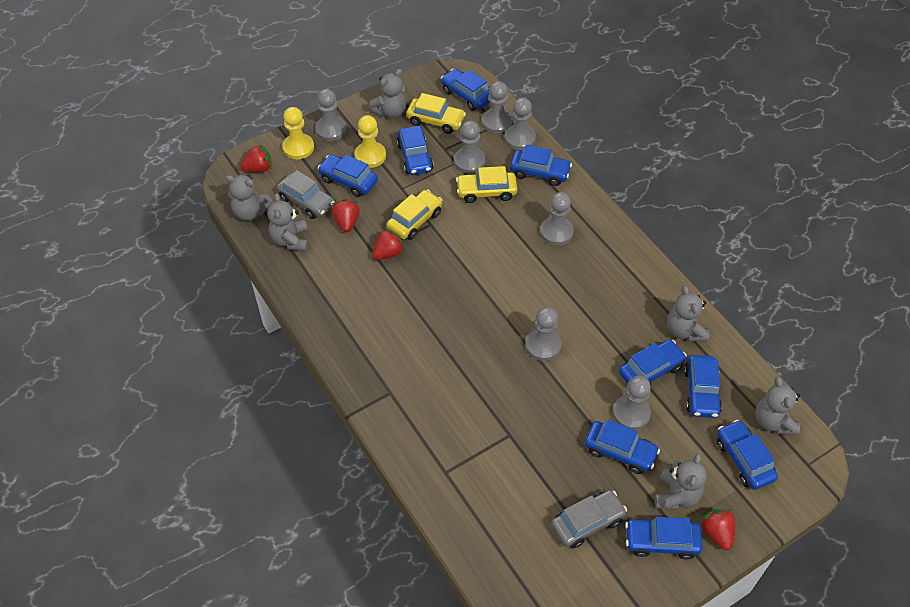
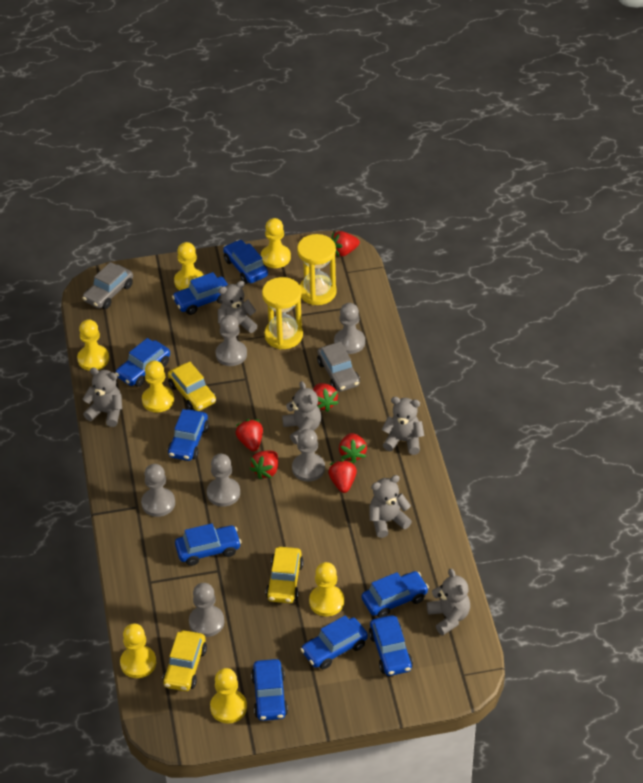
grey pawn: [315,89,346,141] [454,121,485,173] [482,81,512,133] [505,98,536,150] [525,307,561,361] [540,192,574,245] [613,376,651,430] = 7 -> [141,464,175,517] [189,583,224,637] [207,454,240,507] [216,315,247,366] [292,429,325,482] [334,303,365,354] = 6
red strawberry: [240,144,272,172] [331,199,360,232] [372,228,405,260] [699,509,736,550] = 4 -> [236,419,263,451] [250,451,278,479] [313,383,339,412] [328,460,357,493] [331,231,360,257] [339,433,367,462] = 6
yellow hourglass: none = 0 -> [262,277,303,349] [297,234,337,305] = 2
yellow pawn: [282,107,314,159] [355,115,386,168] = 2 -> [77,319,109,371] [120,624,156,678] [142,361,174,412] [174,242,204,290] [210,668,247,724] [261,218,291,268] [309,562,344,617] = 7

